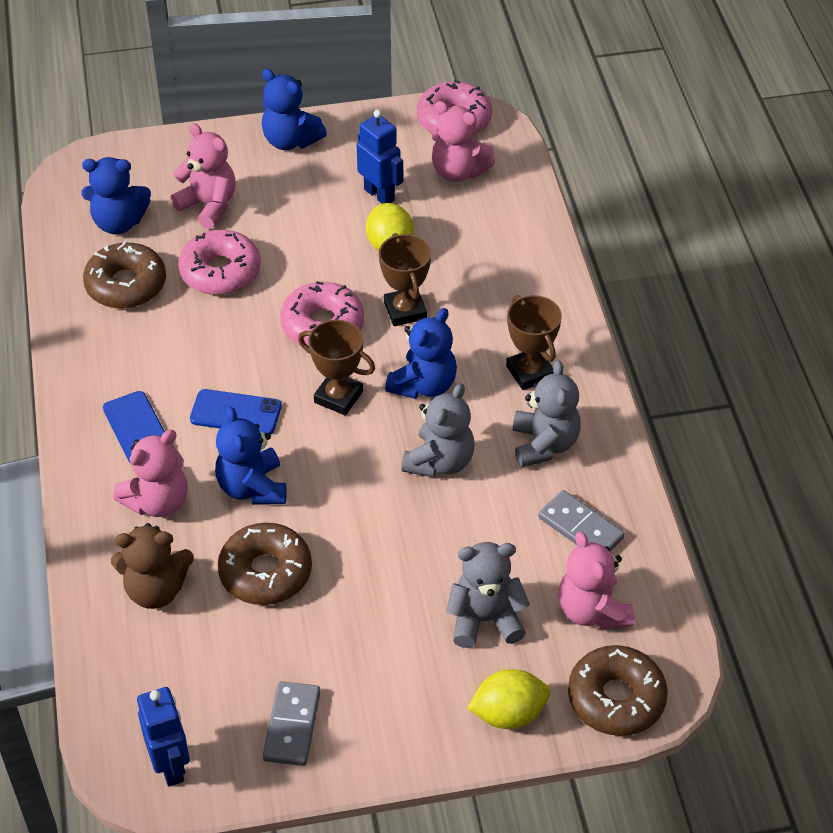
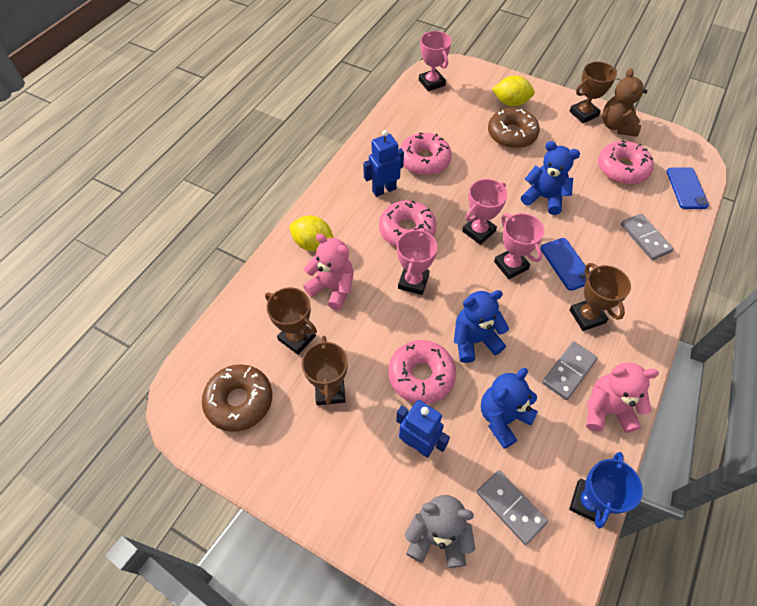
blue teddy bear: [82,157,151,234] [215,406,286,505] [262,69,327,150] [385,308,457,399] = 4 -> [454,290,509,363] [481,368,538,449] [521,141,580,215] = 3
blue trophy: none = 0 -> [569,452,643,529] = 1
brown donut: [83,241,166,309] [218,523,312,605] [568,645,668,736] = 3 -> [202,364,272,432] [488,108,540,149] = 2
brown trophy: [298,320,375,415] [379,233,431,326] [506,295,562,390] = 3 -> [265,287,317,355] [302,336,348,405] [569,62,617,123] [569,263,631,331] = 4
grey domino: [263,681,320,766] [538,490,625,552] = 2 -> [477,470,548,545] [542,341,598,400] [621,213,674,260] = 3
grey teddy bear: [401,383,475,477] [446,542,530,648] [513,360,581,468] = 3 -> [405,495,475,568] = 1
pink donut: [178,230,260,295] [280,281,364,346] [417,80,492,135] = 3 -> [379,200,437,247] [388,340,456,404] [400,132,452,176] [598,140,654,184] = 4
pink teddy bear: [113,430,188,517] [171,123,236,229] [432,101,495,182] [558,531,634,630] = 4 -> [303,233,354,310] [586,363,659,433] = 2
pink trophy: none = 0 -> [397,228,437,295] [419,31,451,91] [462,179,508,245] [494,213,544,279] = 4

